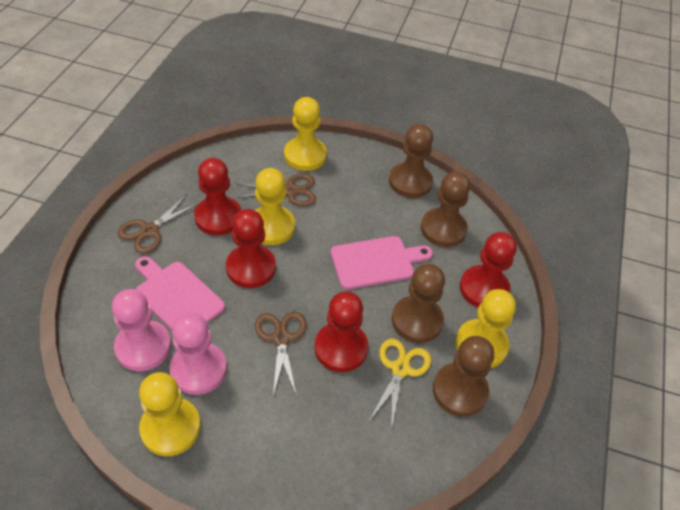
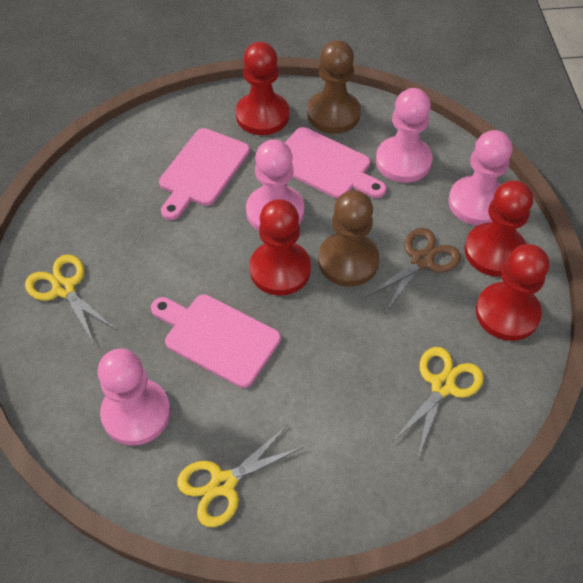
brown pawn: [389,124,433,198] [392,264,445,343] [421,171,470,247] [433,336,494,417] = 4 -> [307,40,361,134] [318,190,379,286] = 2
brown scissors: [118,194,199,254] [235,174,316,206] [255,312,307,396] = 3 -> [365,228,461,313] = 1
pink cutting board: [135,256,225,330] [331,236,433,289] = 2 -> [151,294,281,388] [159,128,250,220] [285,127,386,199] = 3
pink pawn: [112,289,171,371] [169,312,227,395] = 2 -> [98,348,171,446] [246,139,304,231] [376,88,432,183] [448,130,513,226] = 4
yellow pawn: [139,372,201,456] [255,168,295,245] [284,97,327,171] [455,289,516,368] = 4 -> none = 0
yellow scissors: [369,338,431,431] = 1 -> [25,254,117,344] [177,426,304,527] [393,347,484,457] = 3

